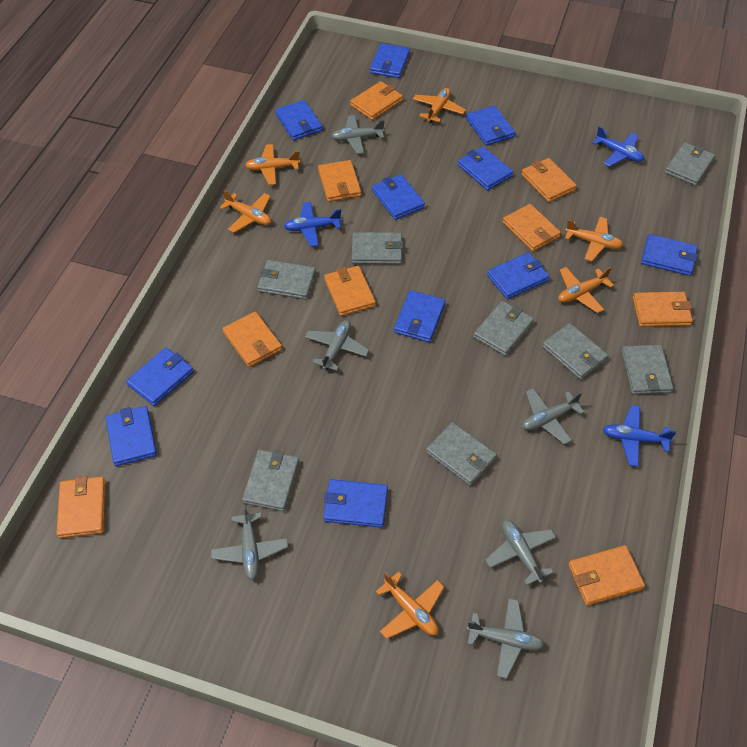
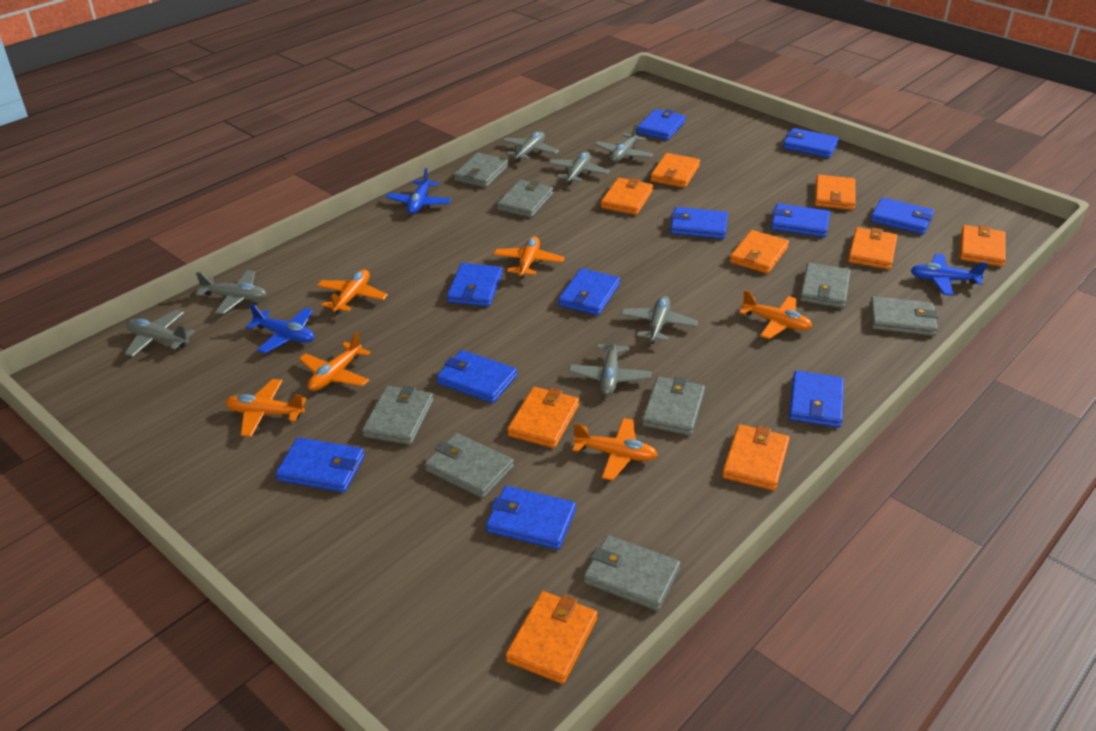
grey plane: [211,505,288,580] [305,320,369,371] [331,115,385,154] [467,598,544,679] [485,519,556,586] [522,388,584,445] = 6 -> [125,310,195,357] [196,270,267,314] [503,131,559,162] [549,152,610,185] [569,330,651,396] [595,123,653,162] [621,296,698,344] = 7

